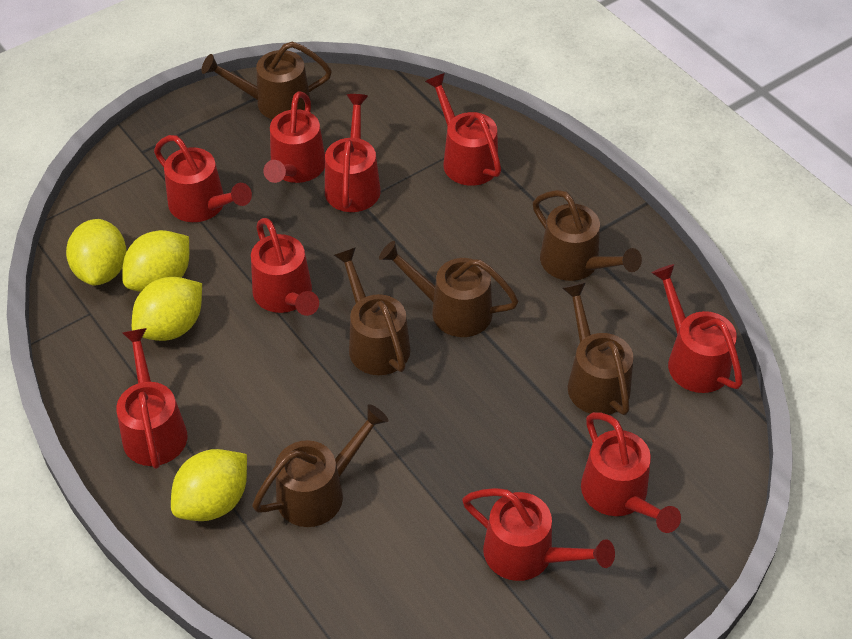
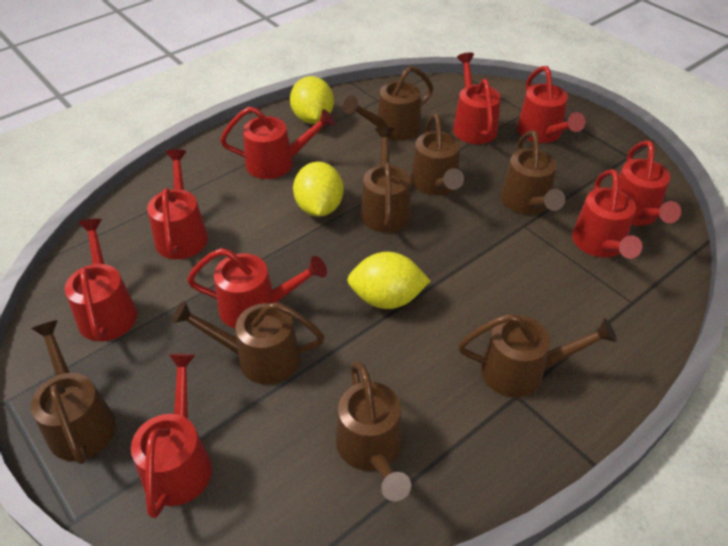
brown watering can: [201,42,332,120] [252,404,389,527] [334,247,411,375] [379,241,518,337] [533,190,642,281] [562,282,633,415] = 6 -> [31,320,116,464] [172,300,325,385] [336,361,411,501] [343,66,433,140] [360,127,411,233] [410,113,464,195] [458,314,617,398] [501,130,565,214] = 8
yellow lemon: [66,219,127,286] [122,230,189,292] [132,277,202,341] [171,449,247,521] = 4 -> [290,76,334,124] [293,162,344,217] [347,252,430,309] = 3

